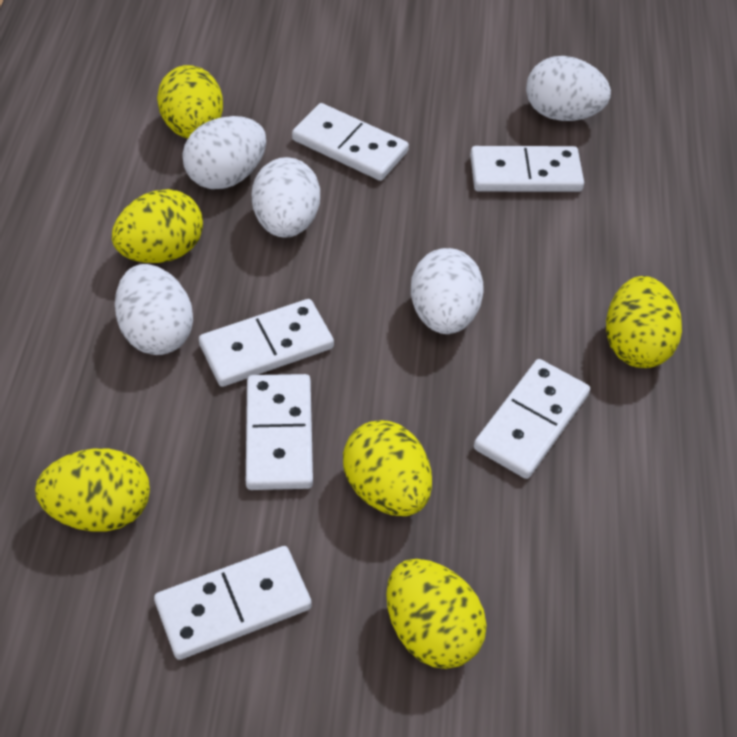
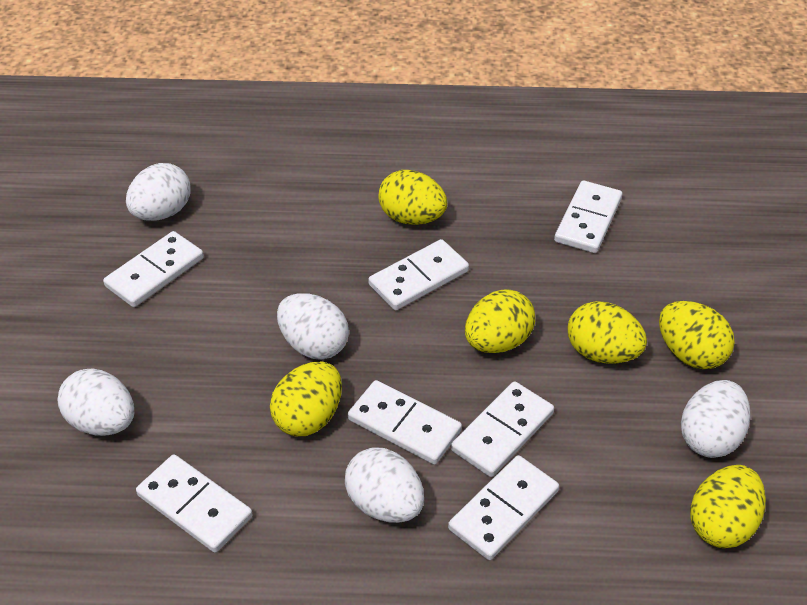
white domino: [154,546,312,660] [199,299,334,387] [246,374,313,490] [292,103,409,181] [470,146,584,192] [474,359,590,479] = 6 -> [103,231,204,307] [136,455,253,553] [348,380,462,465] [368,239,469,310] [448,455,559,560] [451,381,554,477] [554,180,622,253] = 7

